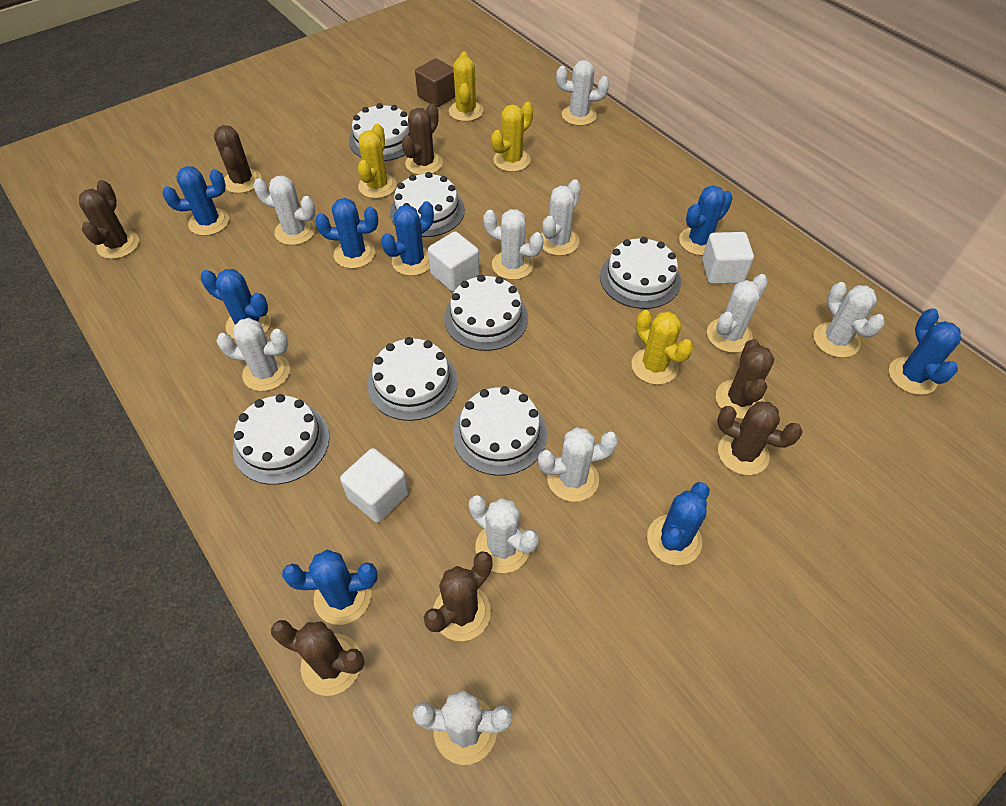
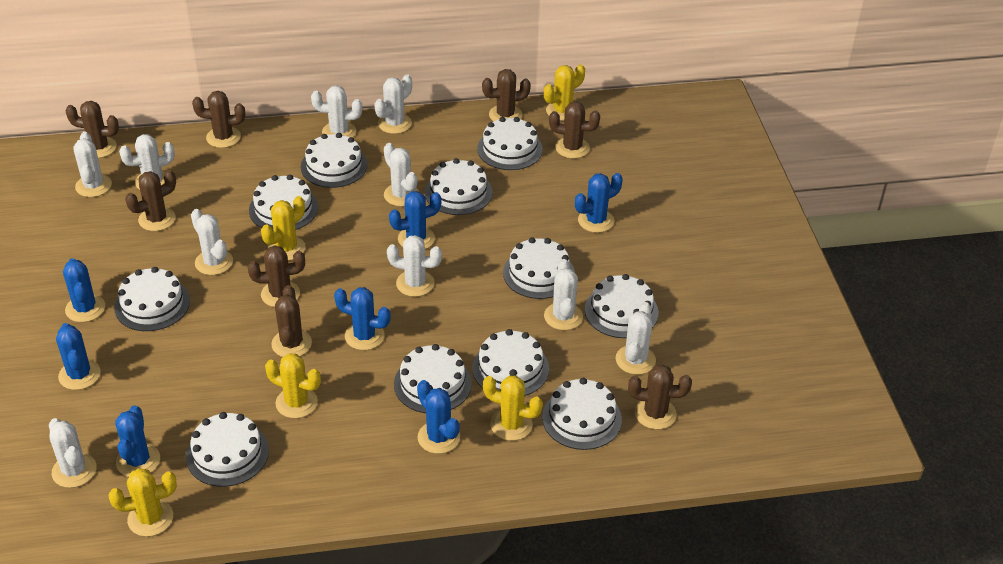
blue cactus: [163,166,229,236] [201,269,271,339] [282,550,377,625] [315,198,378,269] [381,201,434,276] [647,482,710,565] [679,185,733,256] [889,308,961,395] = 8 -> [56,323,101,390] [63,258,105,322] [115,406,160,477] [334,287,391,350] [389,191,442,249] [417,380,460,454] [575,173,623,233] = 7
brown cactus: [79,180,139,259] [214,125,262,193] [271,620,365,696] [402,103,443,175] [424,551,493,641] [716,339,774,419] [717,401,803,475] = 7 -> [65,101,119,158] [125,170,176,231] [192,91,245,148] [248,245,305,307] [271,285,312,357] [482,69,531,121] [549,102,600,159] [628,364,692,429] = 8
brown cube: [415,59,455,107] = 1 -> none = 0
white cake: [233,394,330,485] [349,103,410,161] [368,337,458,421] [390,172,465,237] [444,275,528,351] [453,386,547,476] [600,237,681,309] = 7 -> [114,267,190,331] [186,412,269,487] [249,175,318,231] [301,133,367,188] [394,344,472,413] [425,158,493,215] [472,329,549,396] [477,117,543,170] [503,237,575,299] [542,378,622,450] [585,274,659,338] = 11
white cube: [340,448,409,523] [428,231,480,292] [702,232,754,284] = 3 -> none = 0
yellow cactus: [358,124,397,199] [449,51,484,122] [491,102,533,172] [632,310,693,385] = 4 -> [109,468,177,537] [261,196,306,261] [265,353,321,418] [483,376,543,441] [544,64,585,121] = 5

